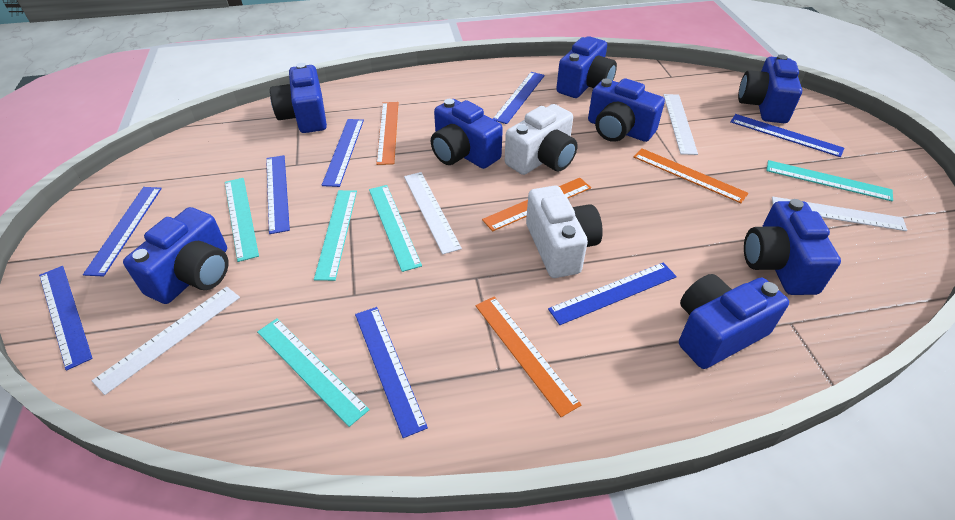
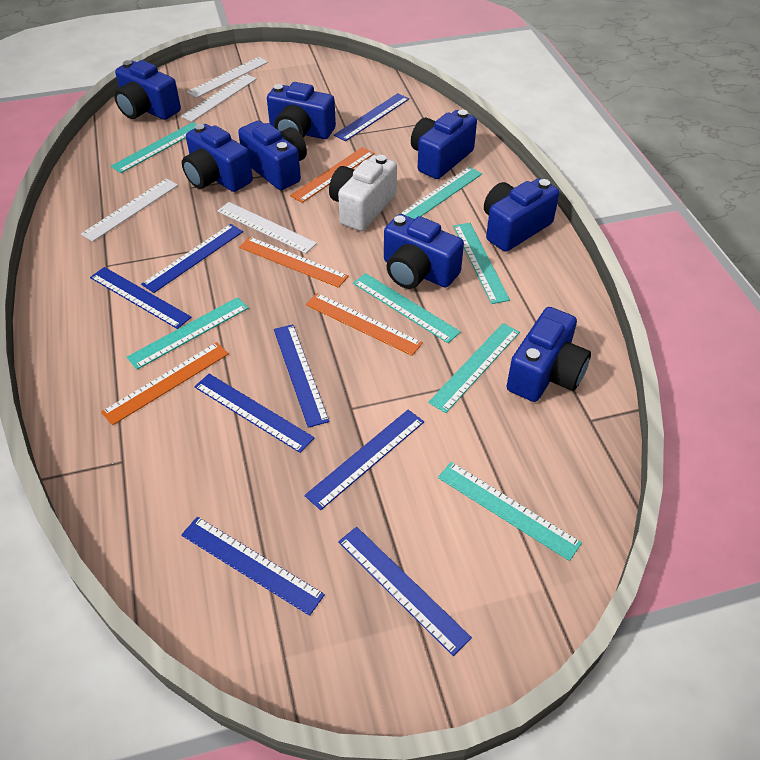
turquoise ruler: [225,178,259,262] [257,318,370,427] [314,190,357,281] [369,185,422,272] [766,160,893,202] = 5 -> [111,122,197,173] [127,297,248,370] [353,273,461,343] [398,167,482,219] [428,323,520,413] [438,462,582,561] [453,223,510,304] = 7
white camera: [505,104,578,175] [526,185,603,278] = 2 -> [329,155,397,231] = 1

